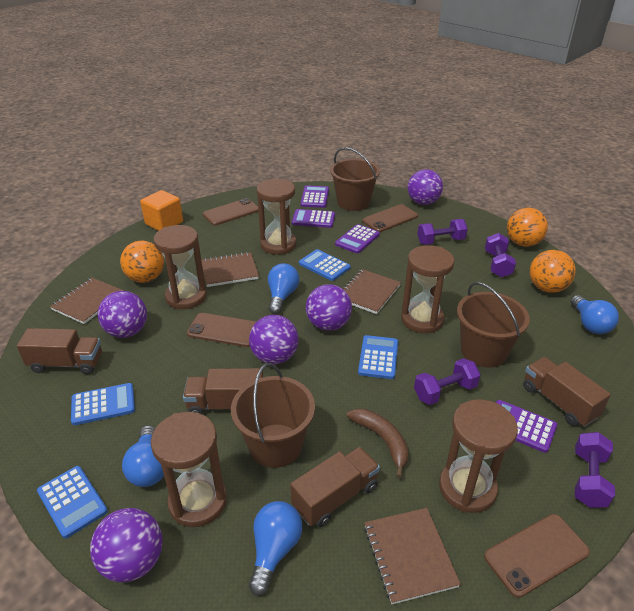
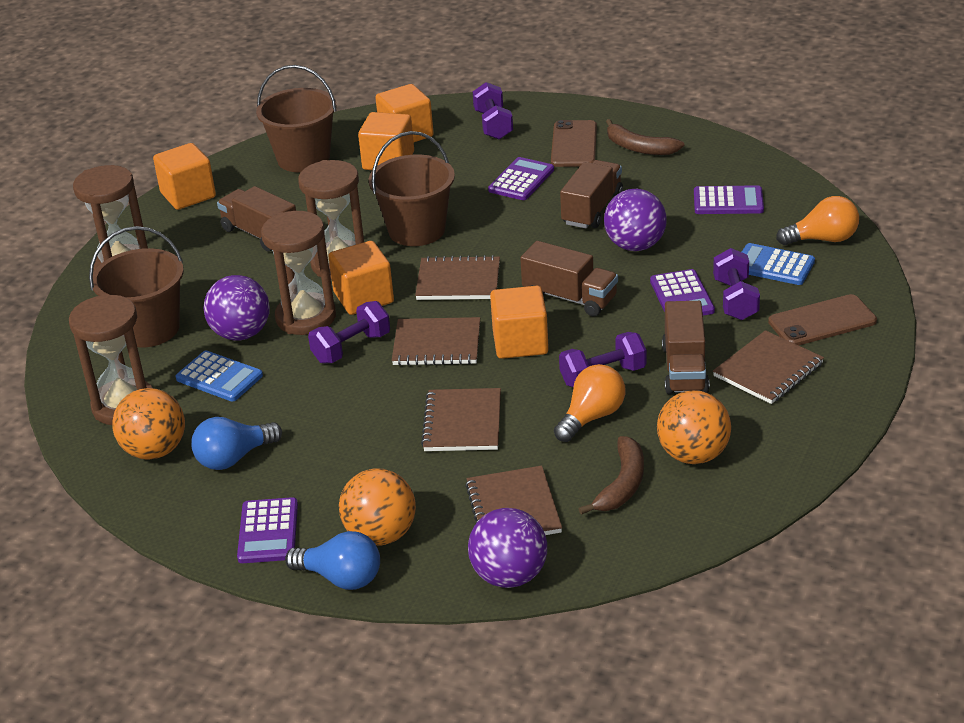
blue calculator: [37,466,108,539] [71,383,135,425] [299,249,351,281] [358,335,398,379] = 4 -> [176,351,263,401] [742,243,815,285] = 2
blue light bulb: [122,425,164,487] [249,501,302,596] [268,263,299,314] [570,295,619,334] = 4 -> [191,417,282,470] [285,531,380,590] = 2
brown banana: [347,409,409,478] = 1 -> [579,436,644,515] [606,119,684,155] = 2
brown hourglass: [151,412,227,527] [153,225,207,309] [257,179,296,255] [401,245,455,333] [439,399,518,513] = 5 -> [69,294,153,425] [73,165,148,272] [261,211,336,335] [298,160,364,279] = 4
brown notebook: [50,278,124,324] [201,252,259,287] [343,269,401,314] [364,508,461,604] = 4 -> [392,317,480,366] [415,255,500,300] [421,388,501,451] [465,466,562,535] [713,330,824,404] = 5
brown phone: [187,313,256,347] [203,198,259,225] [362,204,418,232] [484,514,590,598] = 4 -> [551,120,597,167] [768,294,877,345] = 2
orange cube: [140,190,183,231] = 1 -> [153,143,216,210] [328,241,394,315] [358,112,414,170] [375,84,434,142] [490,286,549,359] = 5
orange light bulb: none = 0 -> [554,364,625,442] [776,196,859,245] = 2
purple ball: [90,508,163,582] [98,291,147,338] [249,315,299,364] [306,284,352,331] [408,169,443,205] = 5 -> [203,275,270,341] [468,508,547,588] [604,189,667,251] = 3

